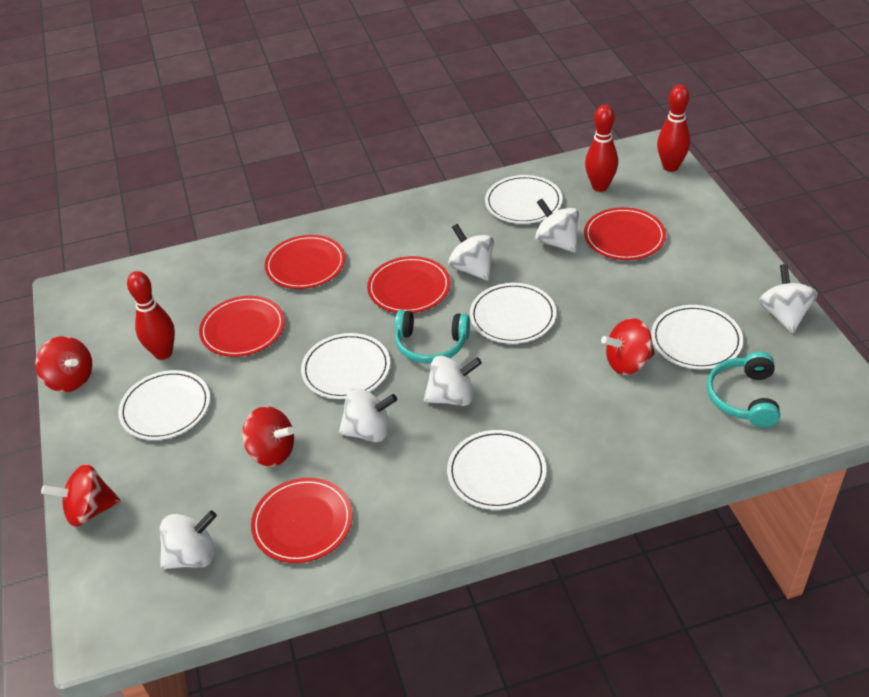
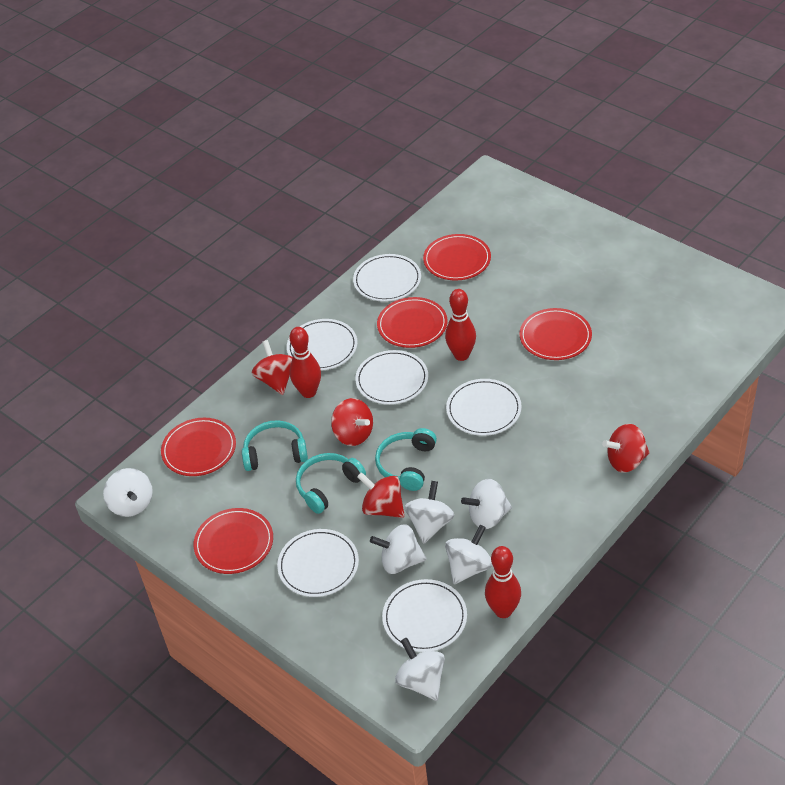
turquoise headphones: [395,310,470,364] [707,351,780,427] = 2 -> [242,420,308,471] [296,453,366,514] [375,428,437,491] = 3

